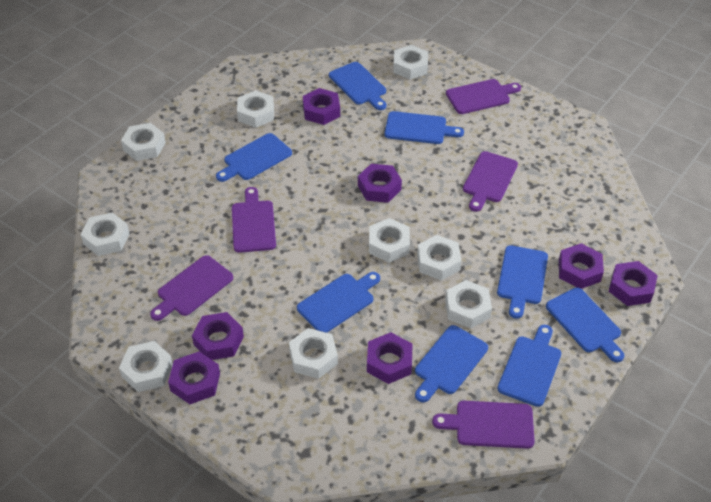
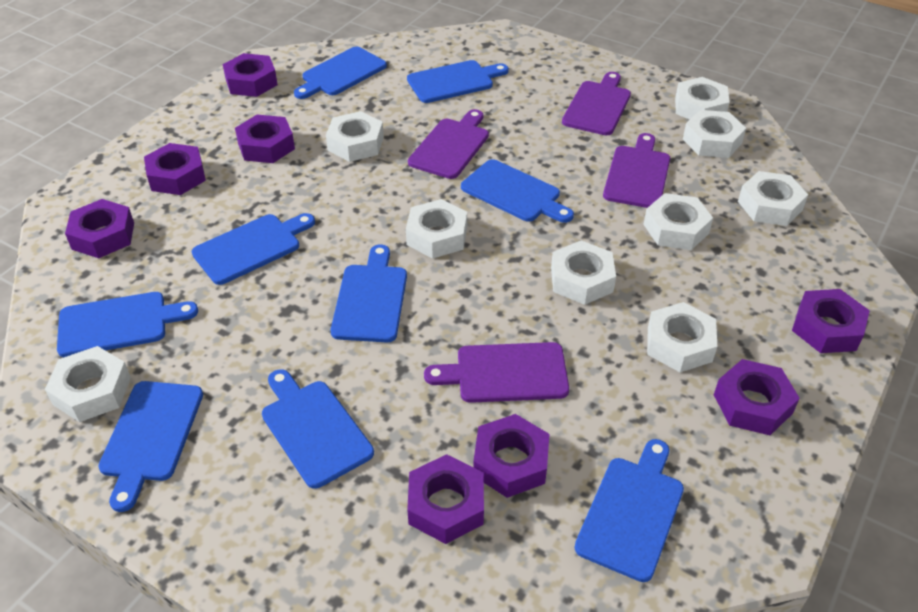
blue cutting board: [216,133,292,182] [297,272,380,333] [329,62,386,110] [384,111,464,144] [415,325,488,402] [497,245,548,319] [497,325,561,407] [546,287,624,362] = 8 -> [57,292,198,357] [98,381,203,512] [192,213,315,285] [262,369,374,489] [294,47,387,99] [331,244,407,342] [407,60,509,103] [461,159,574,223] [574,439,684,582] = 9
purple cutting board: [150,255,233,321] [232,187,276,253] [432,401,535,449] [446,79,521,114] [463,151,518,212] = 5 -> [408,109,489,179] [424,342,569,403] [562,72,631,135] [603,133,670,208] = 4
purple nut: [168,352,220,404] [192,312,244,360] [303,88,340,125] [358,164,402,203] [367,332,413,384] [559,243,604,289] [609,261,658,306] = 7 -> [65,199,134,258] [144,143,206,195] [222,53,278,97] [235,115,295,163] [407,454,484,544] [473,414,550,498] [714,359,800,435] [792,289,870,353] = 8

